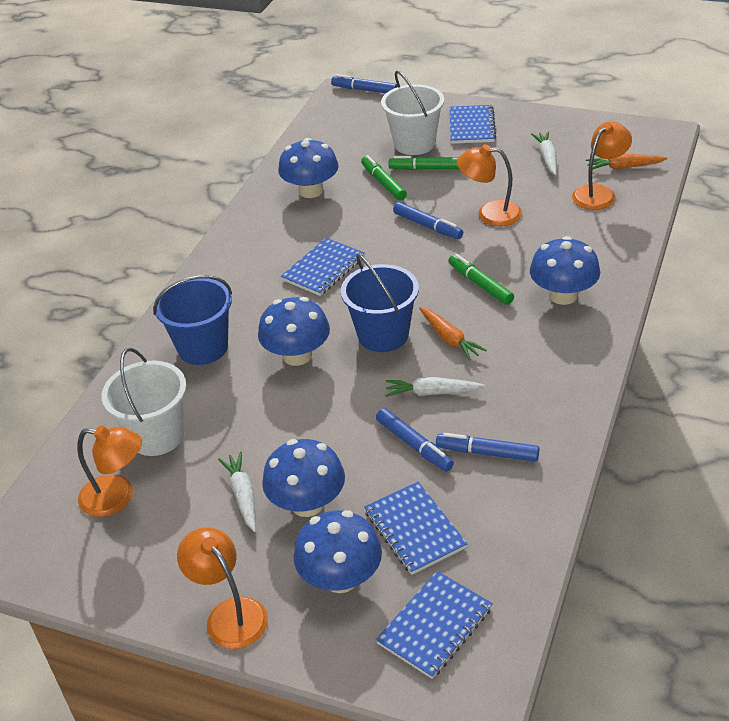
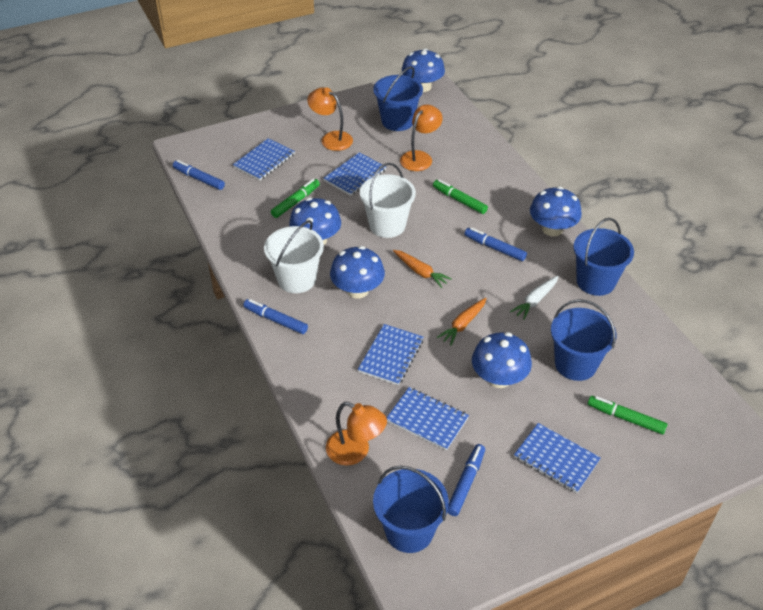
blue bucket: [153,275,232,365] [341,254,419,352] = 2 -> [373,66,423,131] [373,466,449,553] [551,299,617,381] [573,218,634,296] = 4
blue notebook: [281,238,365,296] [364,482,467,575] [376,571,493,679] [450,105,496,144] = 4 -> [233,138,295,180] [324,152,386,196] [358,324,423,386] [387,387,469,451] [514,423,601,493] = 5
orange lamp: [77,425,142,517] [177,527,268,649] [457,144,522,226] [572,122,632,210] = 4 -> [307,87,353,151] [326,402,387,466] [400,104,443,171] = 3
white carrot: [218,452,256,532] [385,377,485,397] [531,132,557,175] = 3 -> [510,276,559,320] = 1

